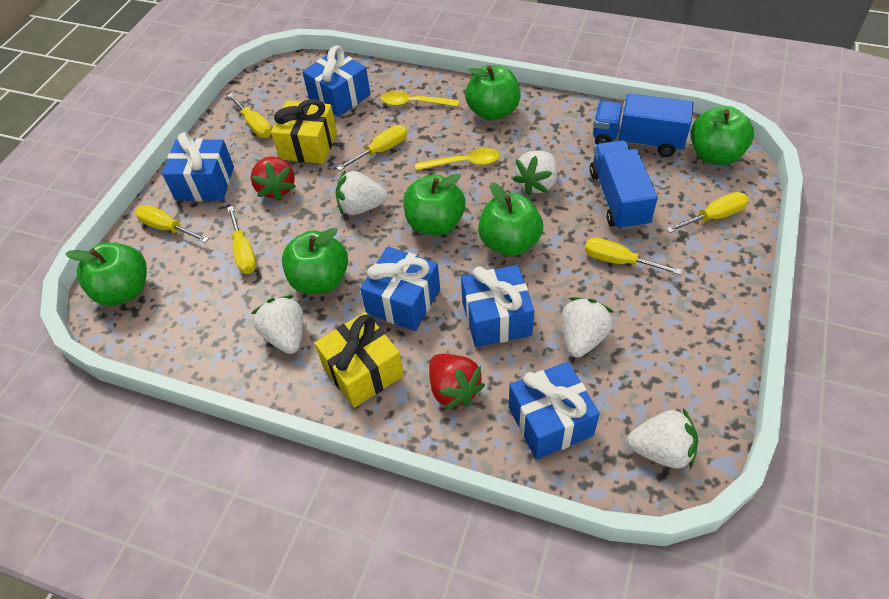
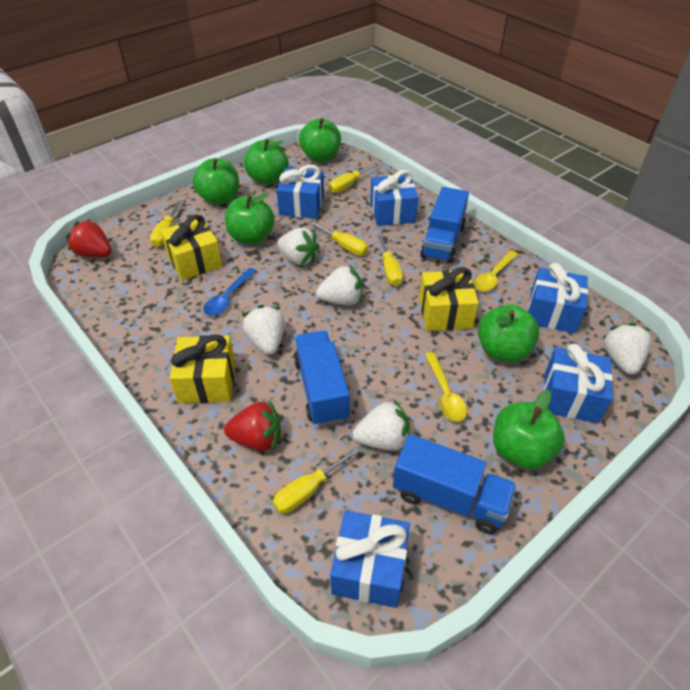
blue spoon: none = 0 -> [204,268,256,316] = 1
blue truck: [590,140,658,231] [593,93,693,157] = 2 -> [293,331,350,426] [393,434,517,534] [420,187,469,263] = 3
yellow gift: [271,99,337,164] [315,312,404,408] = 2 -> [161,214,223,280] [170,334,235,403] [419,267,479,331] = 3
yellow screwdriver: [135,205,209,243] [227,93,272,138] [227,206,257,274] [336,125,407,171] [585,238,682,275] [666,192,749,233] = 6 -> [150,201,182,247] [273,447,360,514] [309,221,368,256] [329,163,379,193] [378,234,403,286] = 5

